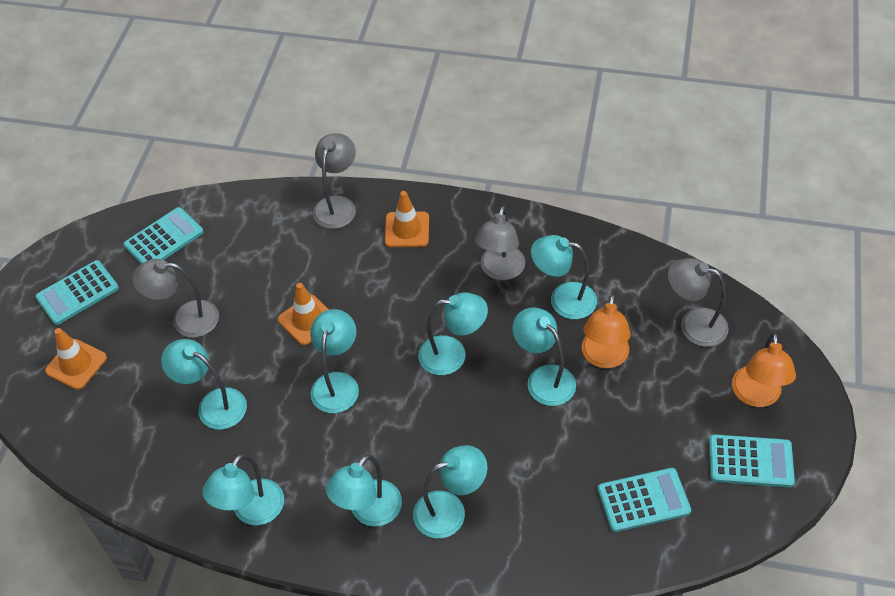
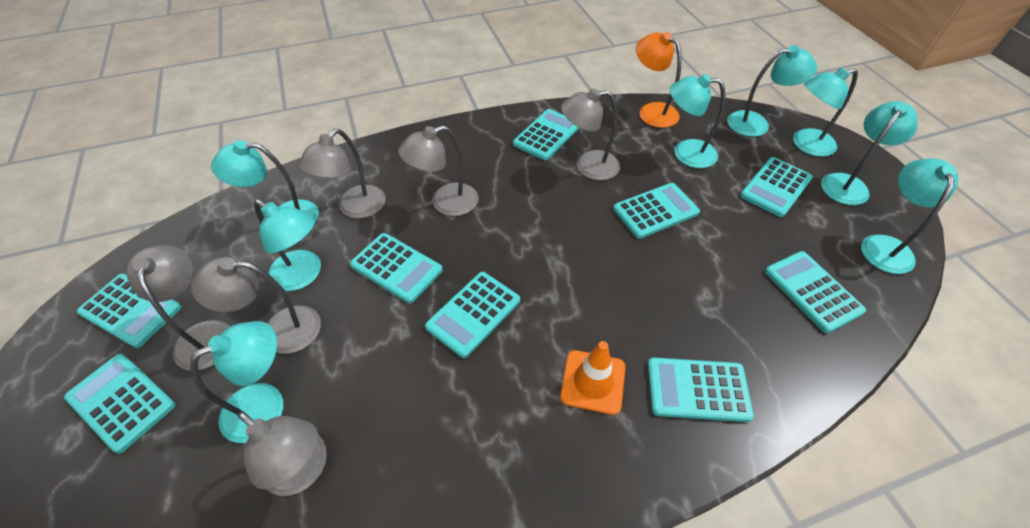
grey lamp: [132,259,219,338] [313,133,356,229] [475,206,525,280] [668,258,729,347] = 4 -> [126,245,230,370] [191,257,321,354] [238,411,327,496] [299,129,386,219] [398,125,479,216] [561,88,620,180] = 6
orange lamp: [582,294,631,368] [732,333,796,407] = 2 -> [636,32,682,128] = 1
orange traffic cone: [45,328,107,390] [278,283,329,345] [385,191,429,247] = 3 -> [560,341,626,415] = 1
turquoise calculator: [35,260,119,325] [124,207,204,264] [597,468,691,532] [709,434,795,487] = 4 -> [64,353,175,454] [77,274,181,348] [350,233,443,303] [425,272,520,358] [513,109,579,160] [613,183,700,239] [648,357,754,422] [740,157,813,217] [765,251,866,333] = 9

